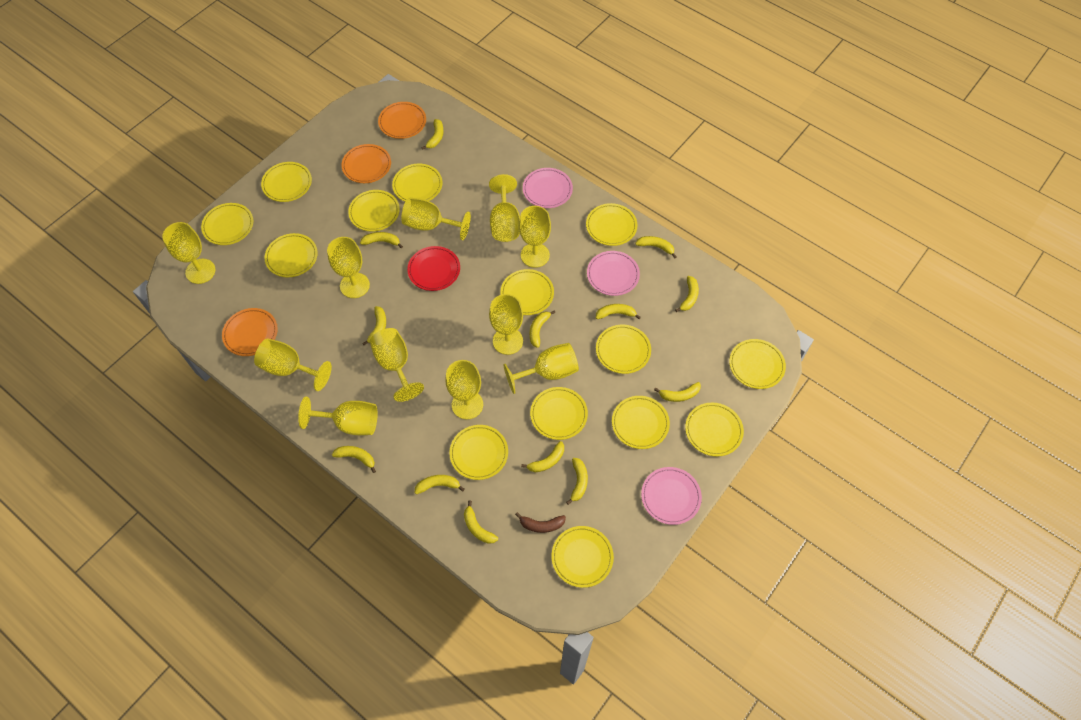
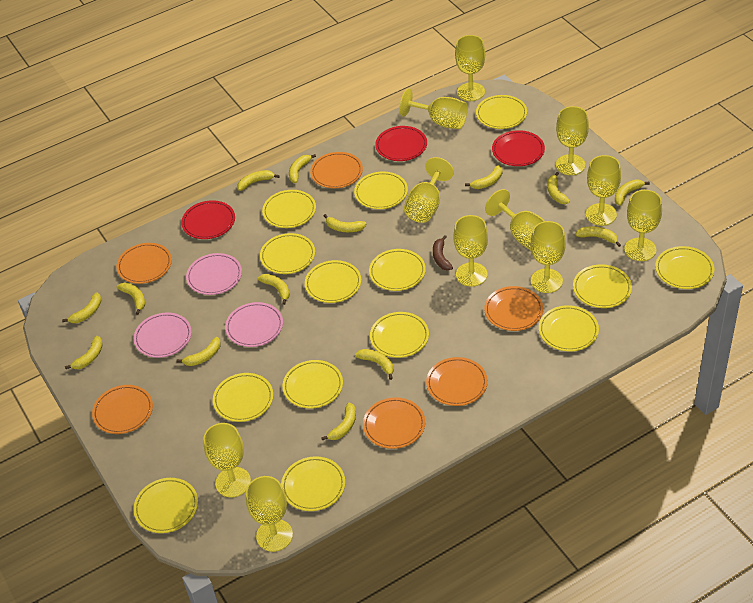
orange plate: [222,308,278,356] [341,144,391,183] [378,102,426,139] = 3 -> [92,385,153,434] [117,243,172,284] [310,152,363,188] [363,397,425,449] [426,357,488,406] [484,286,543,331] = 6
red plate: [407,246,460,291] = 1 -> [181,200,235,239] [375,126,427,161] [492,130,545,166] = 3
yellow banana: [332,446,376,473] [360,232,403,249] [362,306,386,345] [415,475,465,494] [421,119,444,150] [464,501,498,544] [521,441,564,472] [530,310,555,348] [566,458,588,505] [596,304,641,319] [635,236,676,259] [654,382,701,402] [675,276,699,312] = 13 -> [62,292,101,323] [65,336,103,369] [117,282,145,315] [177,337,221,366] [237,170,280,191] [258,274,290,305] [289,154,316,183] [321,403,356,440] [324,214,366,232] [355,349,394,380] [465,165,502,189] [547,172,570,204] [575,226,621,247] [615,179,650,206] = 14

